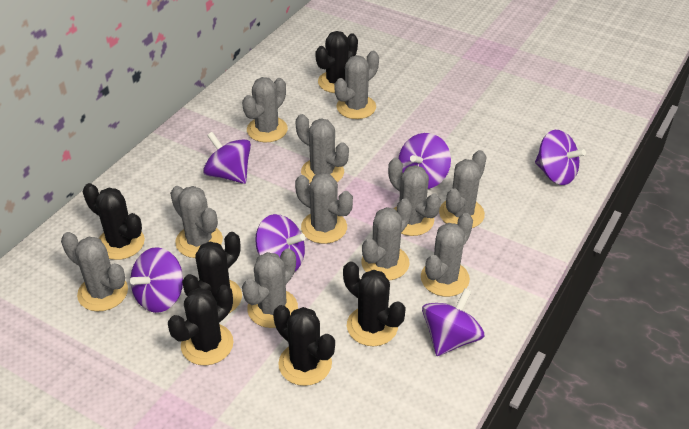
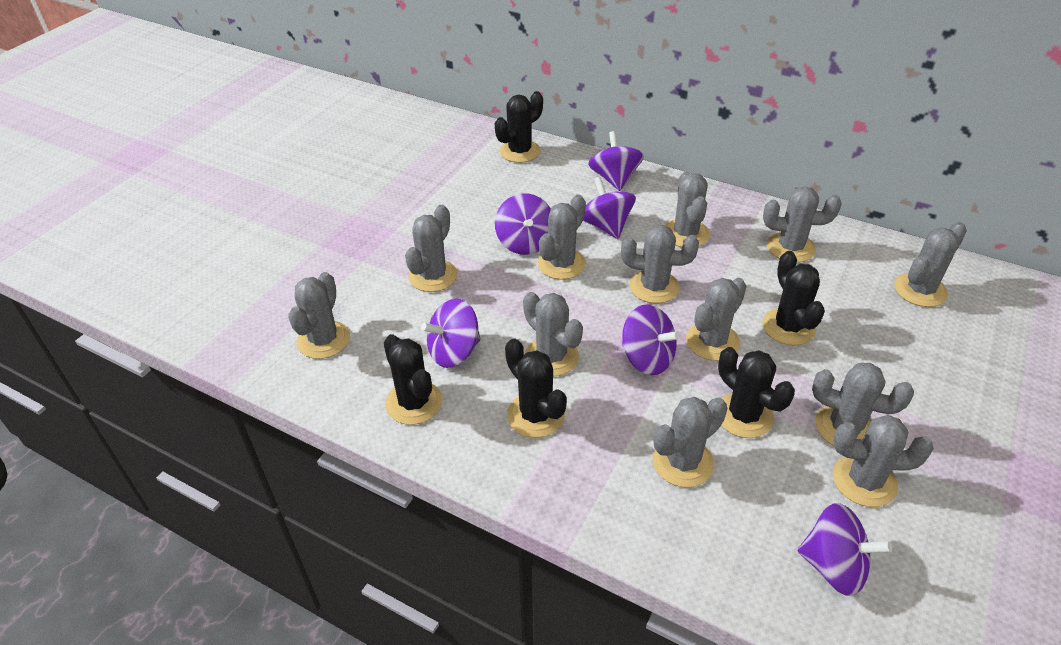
black cactus: [83,183,145,260] [168,285,234,365] [182,232,242,313] [273,305,335,386] [315,31,358,93] [343,261,406,346] = 6 -> [384,334,443,425] [495,91,543,163] [505,339,567,438] [718,347,795,438] [762,251,825,345] = 5
grey cactus: [61,232,128,311] [170,186,223,258] [242,77,288,142] [242,249,298,328] [295,172,353,244] [296,114,349,184] [334,51,379,119] [362,198,412,280] [388,158,441,236] [421,213,473,297] [439,150,487,228] = 11 -> [288,272,350,359] [405,205,458,292] [523,292,583,376] [538,195,586,280] [621,225,699,303] [652,397,727,487] [665,172,710,247] [686,278,747,361] [763,186,842,263] [812,363,914,447] [833,415,934,507] [894,222,967,307] = 12

